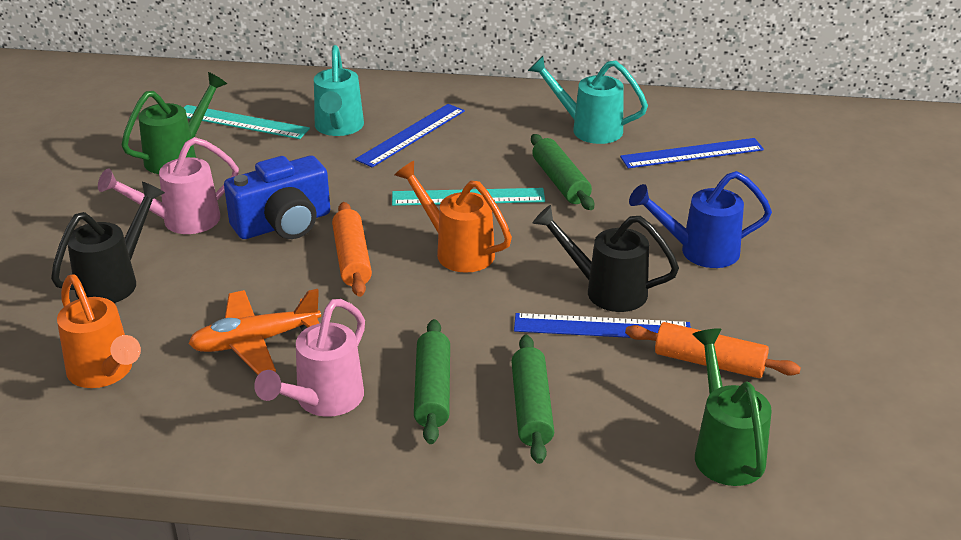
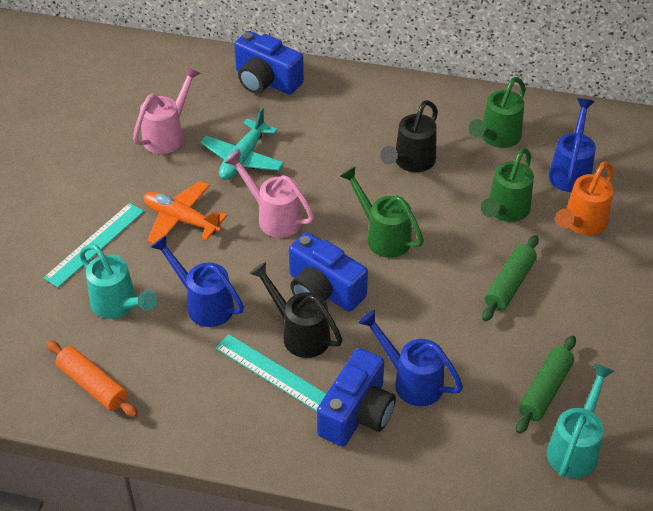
blue camera: [224,156,330,239] = 1 -> [234,31,304,95] [289,232,368,312] [317,348,396,446] = 3
blue ruler: [355,104,465,168] [514,313,691,338] [620,138,764,168] = 3 -> none = 0
blue watering can: [629,171,772,268] = 1 -> [151,235,244,327] [358,310,463,406] [549,98,596,192] = 3
green rolling pin: [414,319,450,444] [511,335,554,464] [531,134,594,210] = 3 -> [482,235,539,321] [516,335,576,434] = 2
green watering can: [121,72,227,174] [692,328,771,486] = 2 -> [340,166,424,258] [469,77,526,148] [481,148,534,222] = 3
orange rolling pin: [332,202,372,297] [625,322,801,378] = 2 -> [46,340,138,418] = 1
orange watering can: [57,274,141,388] [395,161,512,273] = 2 -> [555,161,614,235] = 1
turquoise plane: none = 0 -> [200,108,284,180] = 1

